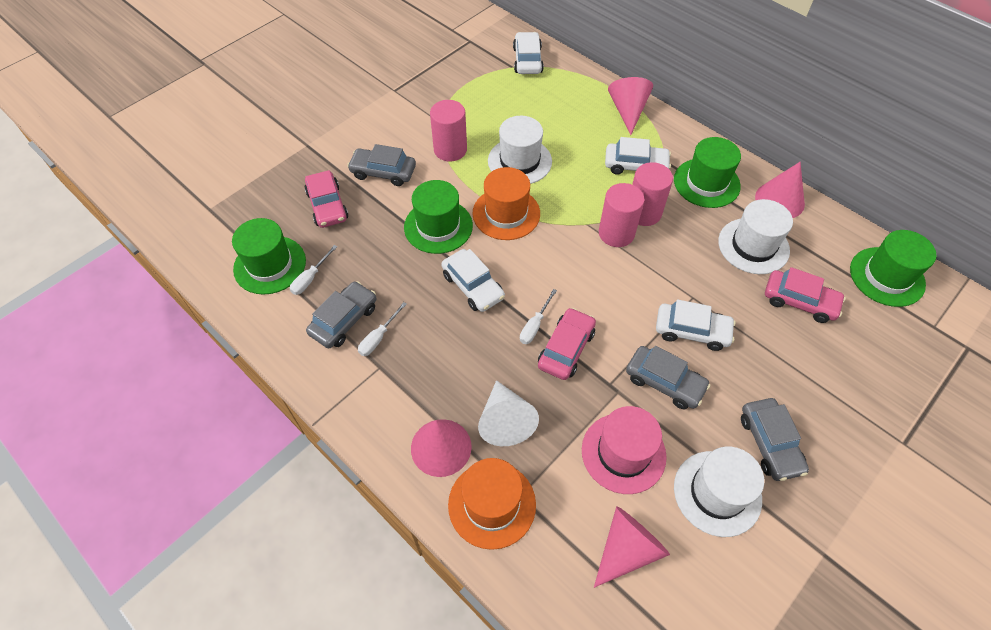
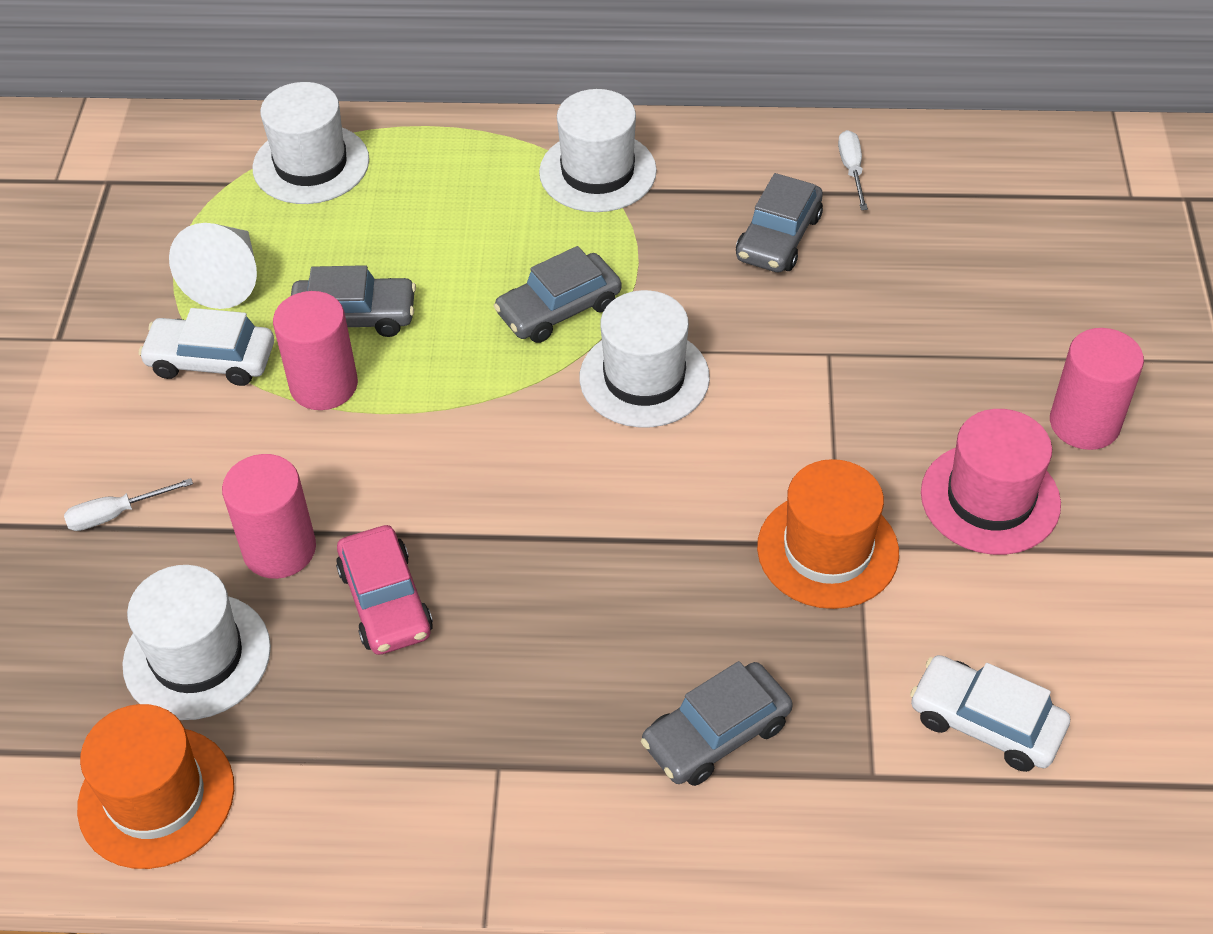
green hat: [232,218,306,295] [404,180,473,254] [674,137,741,208] [850,230,937,307] = 4 -> none = 0
pink car: [305,170,348,228] [538,308,596,380] [765,267,846,323] = 3 -> [336,525,433,655] = 1
pink cone: [411,419,472,477] [594,506,670,588] [608,77,653,135] [755,162,805,218] = 4 -> none = 0
white car: [441,249,505,312] [513,32,544,74] [605,137,671,175] [656,300,736,351] = 4 -> [139,308,274,386] [910,655,1070,772] = 2
white hat: [488,116,552,184] [674,447,764,537] [718,199,793,274] = 3 -> [122,565,271,720] [253,82,369,204] [539,89,657,212] [580,290,710,428] = 4
white screwdriver: [290,245,337,295] [358,302,407,356] [520,289,557,344] = 3 -> [64,478,193,531] [838,130,868,210] = 2

